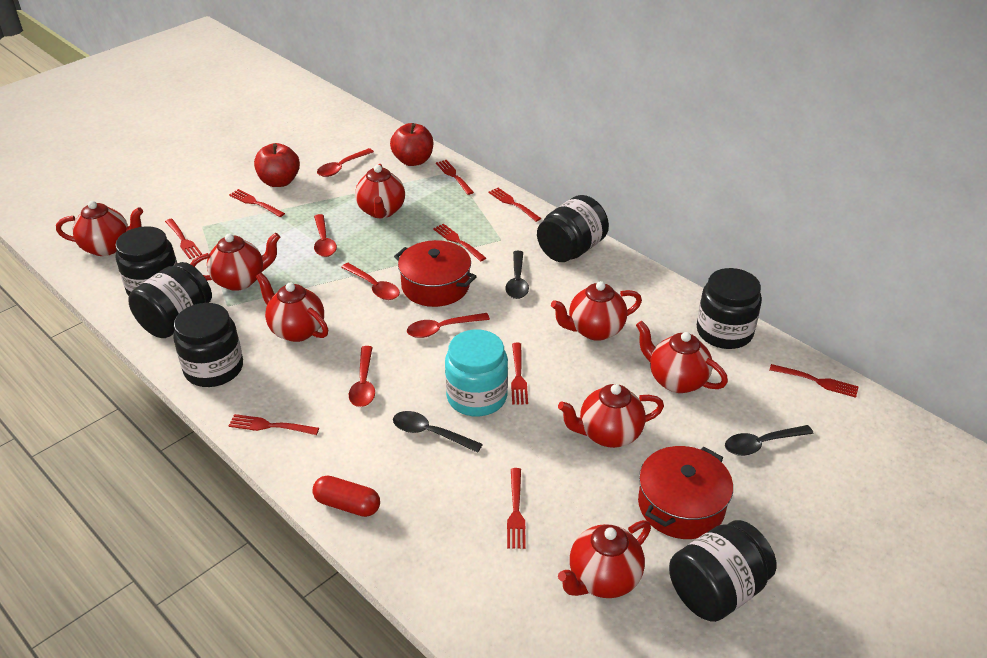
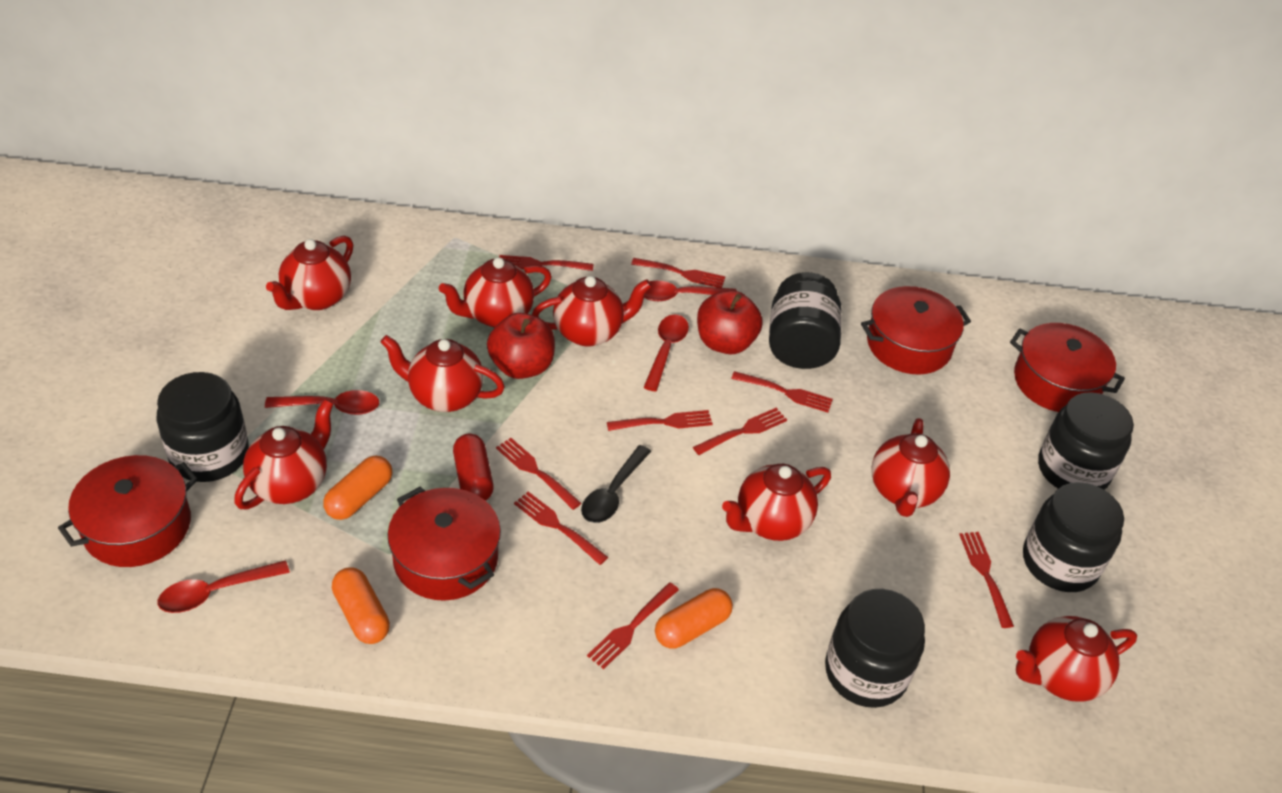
black jar: [115,226,177,296] [128,262,212,338] [173,303,243,387] [537,195,609,262] [669,520,777,622] [697,268,762,349] = 6 -> [156,372,249,482] [769,272,842,369] [825,589,925,708] [1023,482,1124,592] [1038,392,1134,490] = 5
black spoon: [393,411,483,453] [505,251,529,299] [725,425,814,456] = 3 -> [581,445,651,523] = 1
orange capsule: none = 0 -> [323,455,392,520] [332,567,390,644] [655,588,733,649] = 3
red pot: [394,240,477,307] [638,446,733,539] = 2 -> [58,455,198,567] [387,487,501,601] [861,286,971,375] [1010,323,1125,412] = 4
red spoon: [314,214,337,257] [317,148,374,177] [341,263,400,300] [349,346,375,407] [407,313,490,338] = 5 -> [158,560,290,613] [265,390,379,415] [643,315,689,391] [644,281,737,301] = 4
turquoise jar: [445,329,508,416] = 1 -> none = 0

